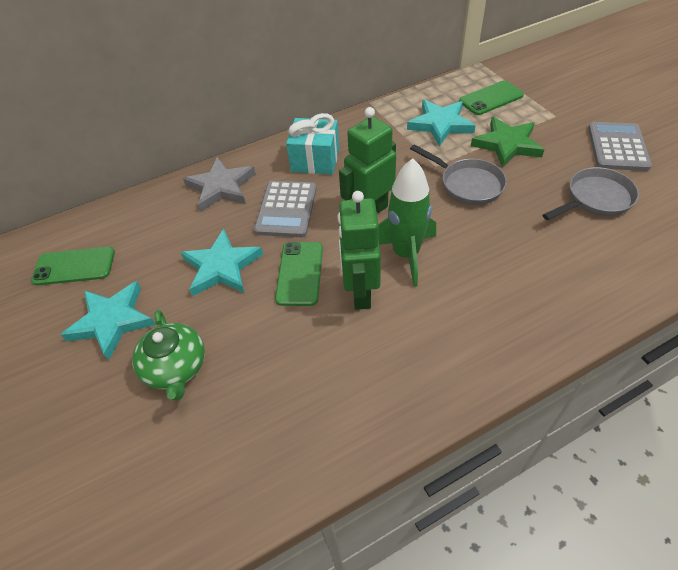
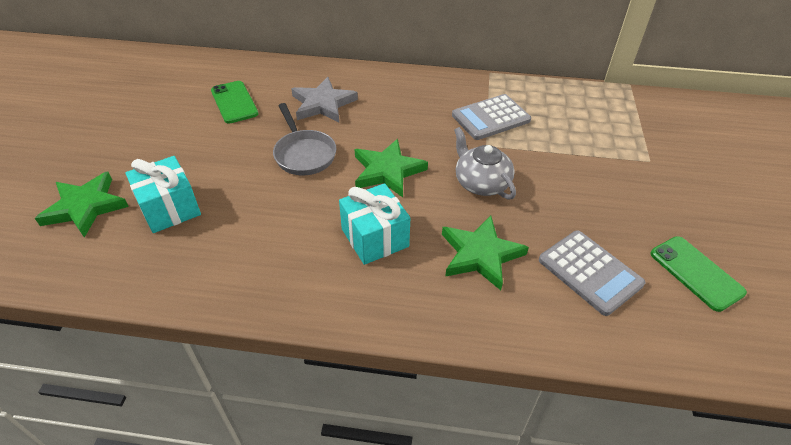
green phone: [31,247,115,286] [275,242,323,306] [459,80,524,115] = 3 -> [211,81,258,124] [650,236,747,312] = 2
green robot: [338,191,381,310] [339,107,396,213] = 2 -> none = 0
green rocket: [378,158,436,287] = 1 -> none = 0
green star: [471,117,544,167] = 1 -> [35,172,129,237] [355,139,428,197] [442,215,529,290] = 3
green teapot: [132,310,205,401] = 1 -> none = 0
grey pan: [410,144,507,205] [543,167,639,220] = 2 -> [273,103,337,175] = 1
grey teapot: none = 0 -> [454,127,516,200] = 1
turquoise gift: [286,113,339,174] = 1 -> [125,156,201,233] [339,183,410,265] = 2
turquoise star: [61,281,156,360] [181,229,263,296] [407,100,476,146] = 3 -> none = 0

